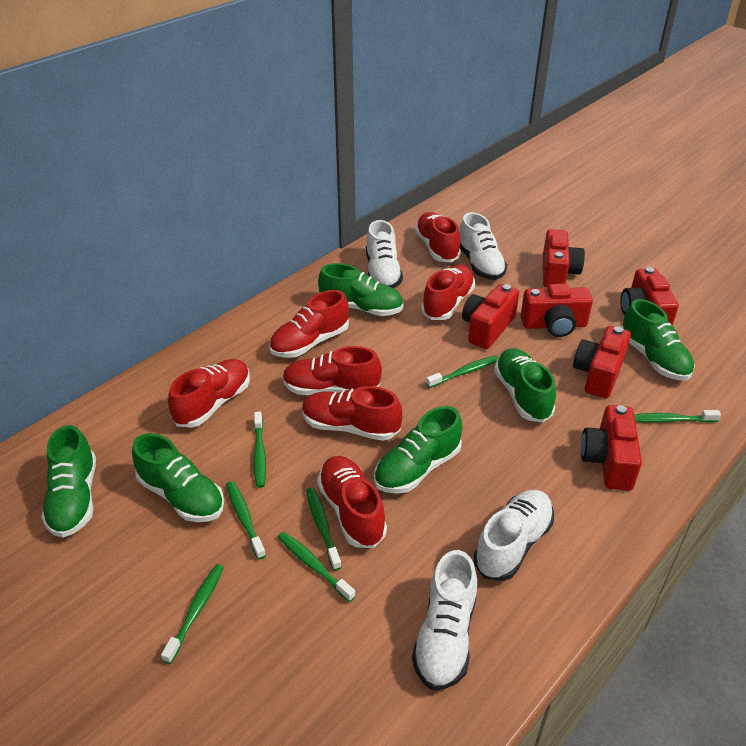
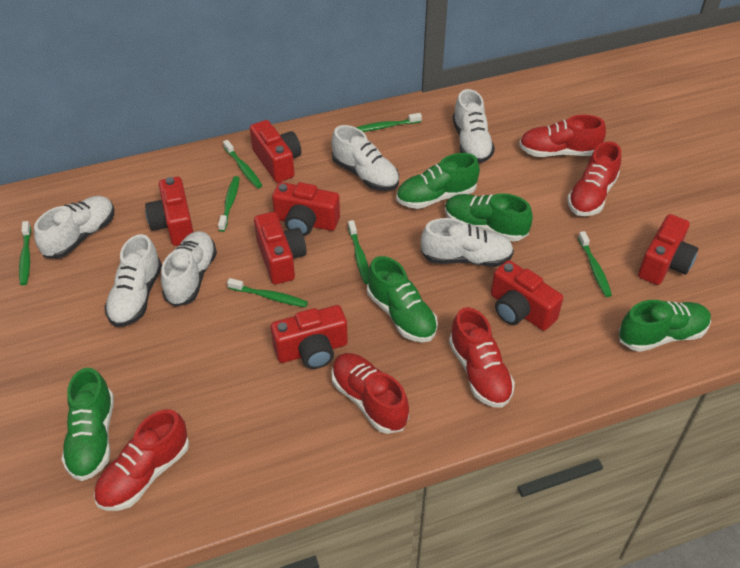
green shoe: [41,425,96,538] [132,433,224,522] [318,263,403,316] [374,406,463,494] [494,348,556,422] [621,299,695,380] = 6 -> [62,368,114,481] [367,256,438,342] [396,153,480,209] [445,193,533,241] [619,300,711,352] = 5
red camera: [462,284,519,349] [521,284,593,337] [543,229,585,288] [573,326,631,399] [581,405,642,491] [621,267,679,326] = 6 -> [145,177,193,246] [250,120,301,183] [254,212,307,284] [271,305,348,369] [272,182,340,236] [491,260,563,331] [638,214,698,285] = 7
red shoe: [168,359,250,428] [269,290,349,358] [282,346,382,395] [302,386,402,441] [317,456,387,548] [415,212,461,262] [421,265,475,320] = 7 -> [94,409,189,511] [332,353,409,434] [449,307,515,408] [519,115,606,157] [567,141,621,216] = 5
white shoe: [366,220,403,288] [412,550,477,690] [459,212,507,280] [473,490,554,581] = 4 -> [34,196,114,259] [104,234,162,327] [161,231,217,307] [332,125,399,191] [421,218,514,267] [453,89,495,163] = 6

